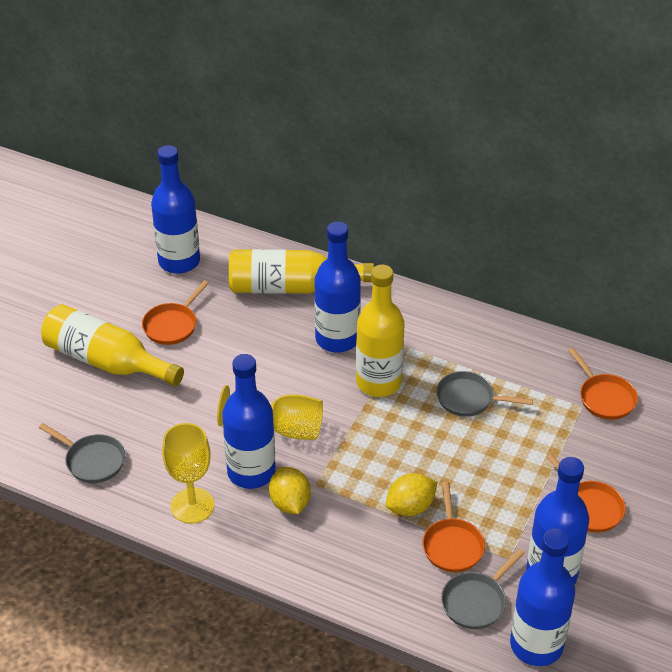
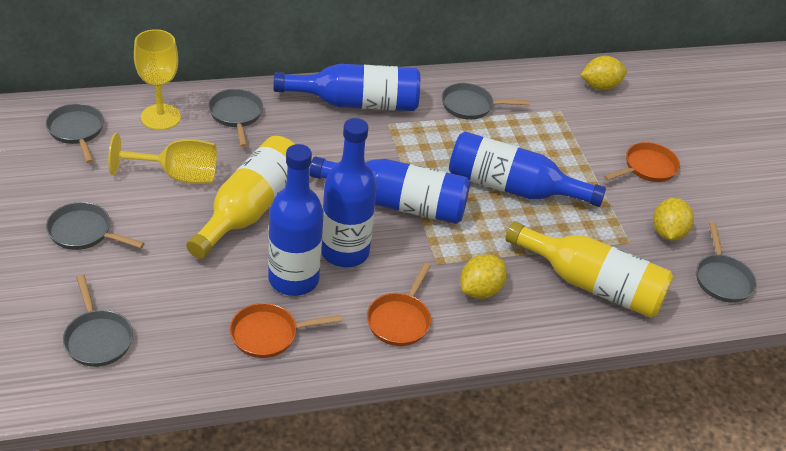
grey pan: [39,423,125,483] [436,371,533,417] [441,549,525,629] = 3 -> [46,103,104,163] [46,202,145,250] [63,275,133,367] [208,89,263,147] [442,83,530,120] [696,222,757,303] = 6
orange pan: [142,280,209,345] [423,482,485,572] [547,453,626,532] [568,348,638,420] = 4 -> [230,303,342,358] [367,262,431,346] [604,142,680,182] = 3
yellow bottle: [41,304,184,386] [229,249,374,294] [356,265,405,397] = 3 -> [186,136,295,259] [505,221,673,318] = 2
yellow lemon: [269,467,311,514] [386,473,438,516] = 2 -> [460,254,507,299] [581,56,627,90] [653,198,694,241] = 3

